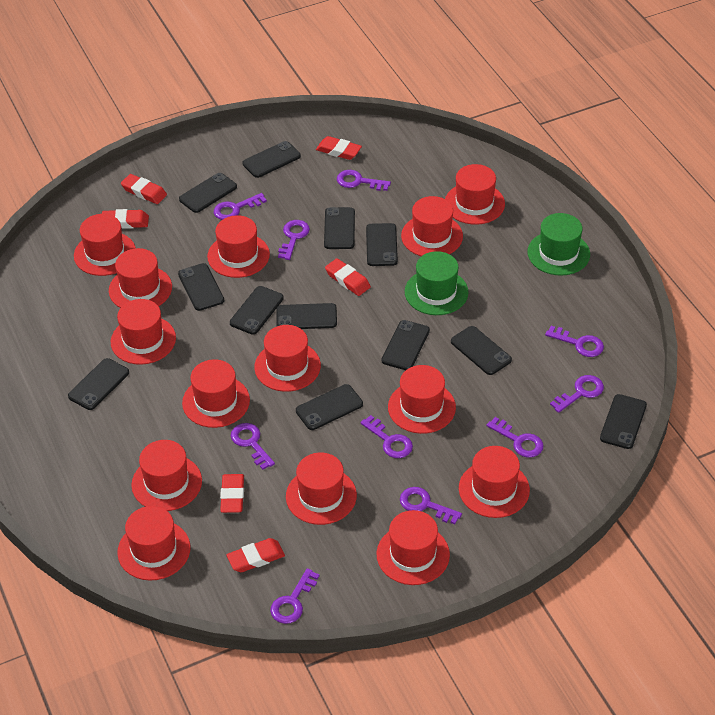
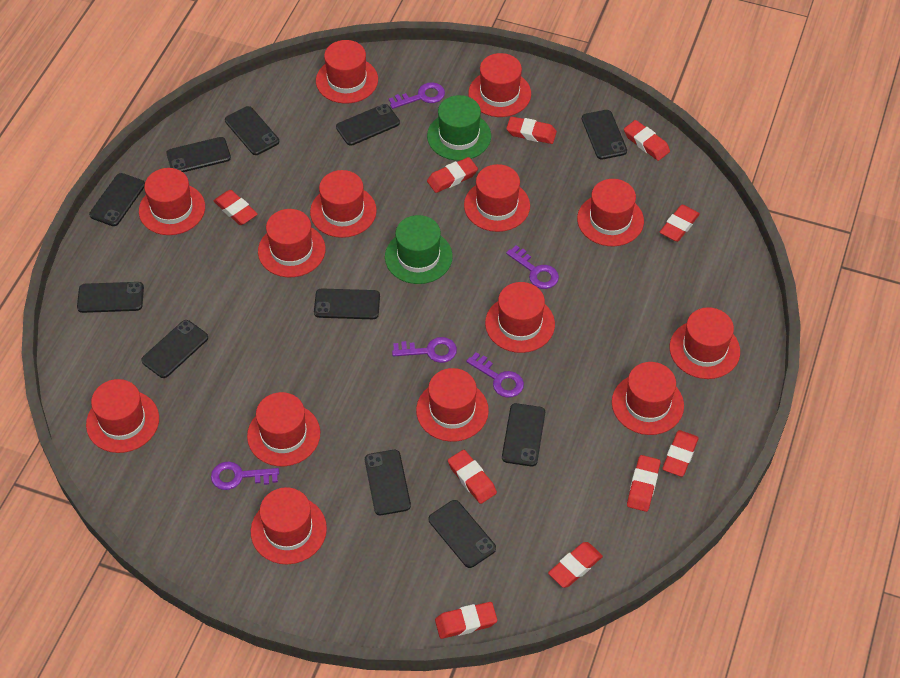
black phone: [68,358,129,410] [178,263,224,311] [179,173,237,213] [230,286,284,335] [242,141,301,178] [276,303,337,329] [296,384,363,430] [324,207,355,249] [366,223,398,266] [381,320,430,370] [451,326,512,375] [600,394,647,449] = 12 -> [77,282,144,313] [89,173,145,226] [141,320,208,378] [166,137,231,172] [225,106,279,155] [314,288,380,319] [336,104,400,146] [365,450,411,515] [429,500,496,568] [502,403,545,466] [582,110,627,159] = 11
purple key: [214,193,267,220] [231,423,275,470] [270,568,319,624] [278,220,310,260] [337,170,391,191] [360,415,413,458] [400,487,462,524] [486,417,543,458] [545,326,604,357] [550,375,604,413] = 10 -> [211,462,279,490] [389,82,445,109] [392,337,457,363] [466,352,524,398] [506,245,559,289] = 5
red eraser: [102,209,149,229] [121,174,167,204] [220,474,244,513] [227,538,285,572] [316,136,362,160] [325,258,371,296] = 6 -> [213,190,258,225] [427,157,478,193] [435,602,497,639] [448,450,497,504] [506,116,557,144] [548,542,603,588] [624,120,670,161] [627,455,660,512] [660,204,700,242] [662,430,699,477] = 10

